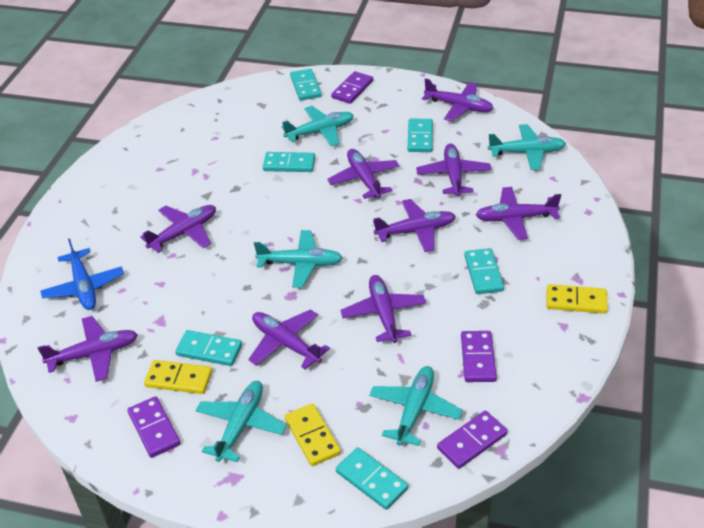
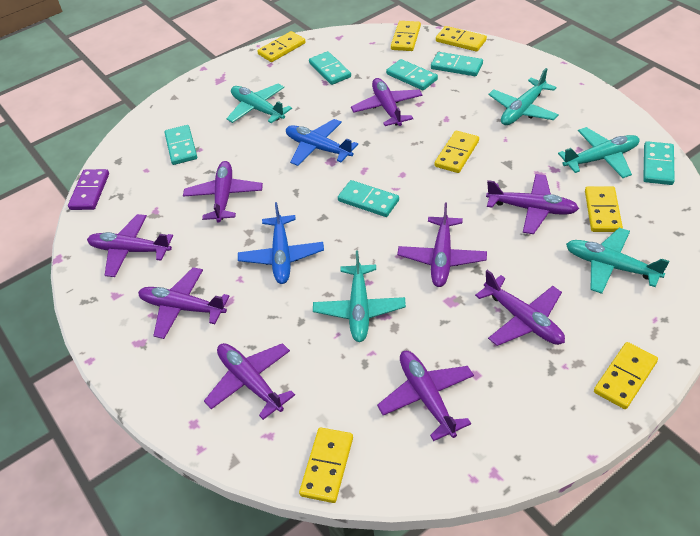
blue plane: [40,238,124,310] = 1 -> [238,202,324,284] [286,119,358,166] = 2
purple domino: [127,396,181,458] [331,71,373,104] [437,411,507,469] [461,331,497,382] = 4 -> [68,169,109,210] = 1
yellow domino: [144,360,212,394] [285,403,341,466] [546,284,608,314] = 3 -> [257,31,305,62] [299,427,353,503] [391,21,421,51] [435,131,479,173] [436,26,487,52] [585,186,623,232] [594,342,658,409] = 7

